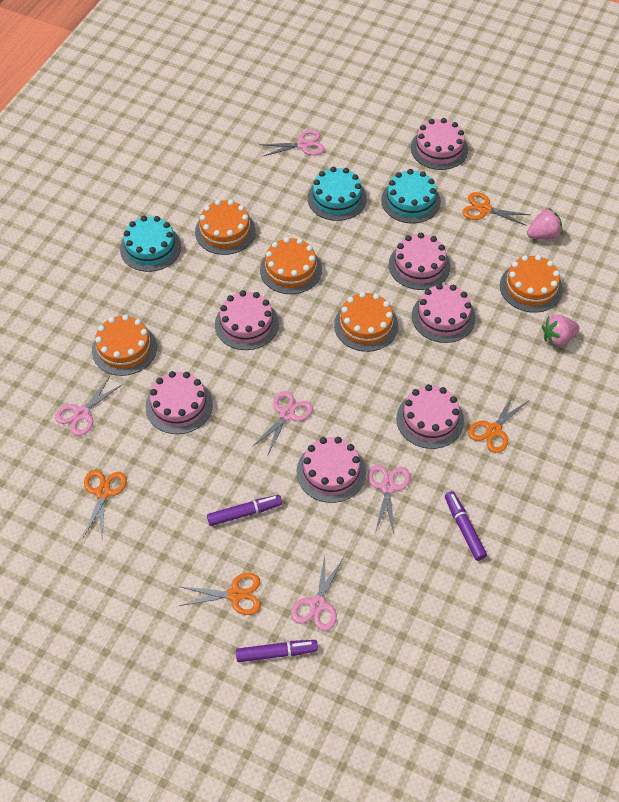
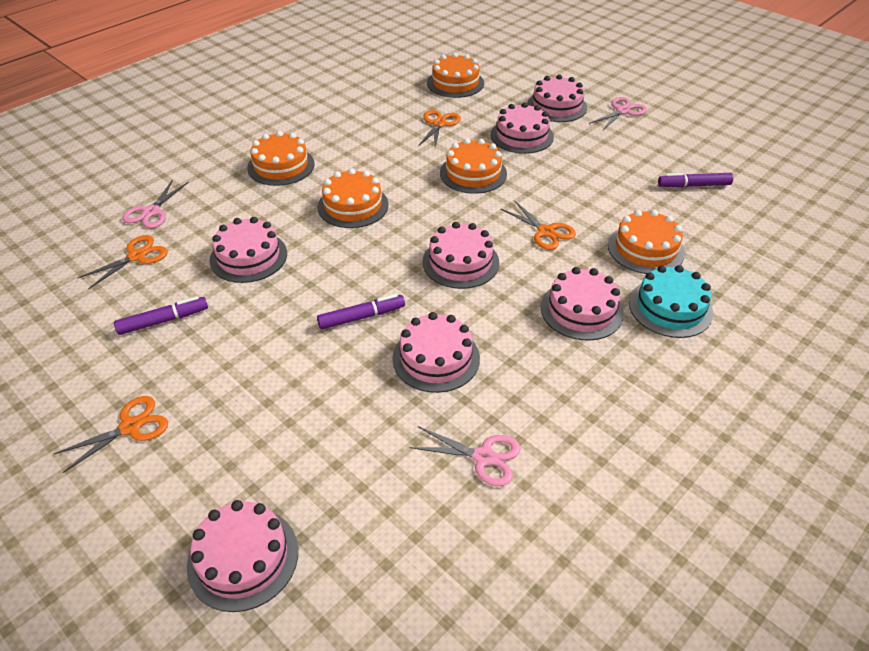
pink scissors: [55,375,123,436] [252,391,313,454] [260,130,325,157] [291,556,343,631] [368,465,410,533] = 5 -> [122,179,189,228] [409,426,521,486] [589,97,647,130] = 3
pink strawberry: [527,208,562,239] [542,314,579,347] = 2 -> none = 0
turquoise cake: [120,216,181,272] [307,167,367,221] [381,169,441,223] = 3 -> [629,265,713,338] = 1

